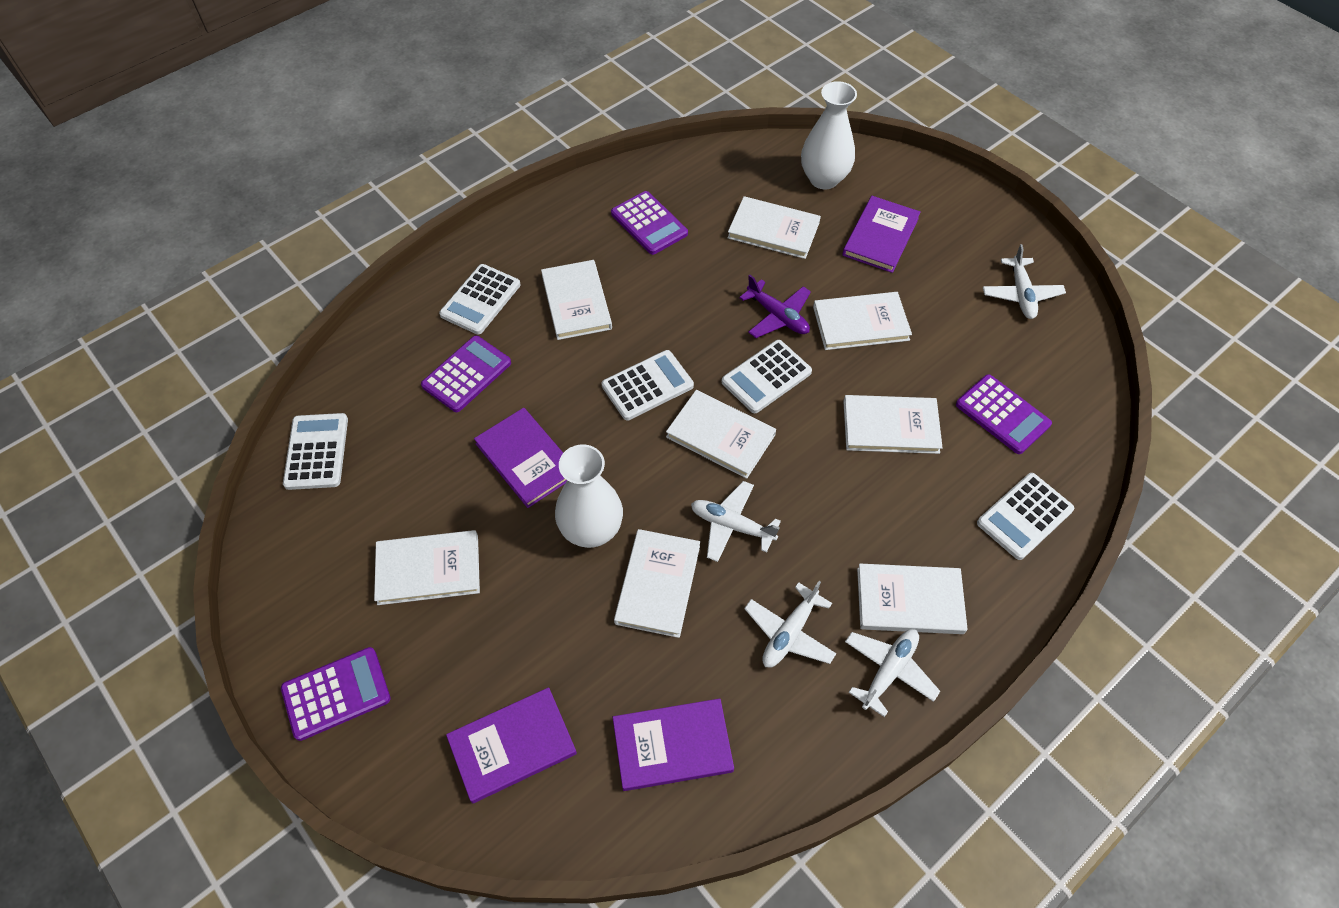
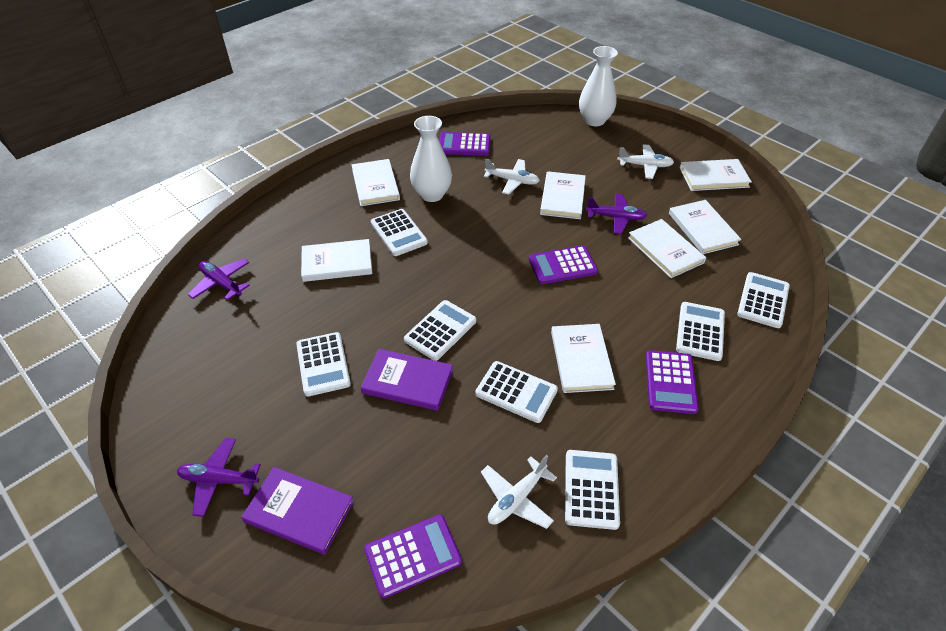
purple book: [446,687,577,803] [474,408,567,508] [613,698,734,791] [842,196,921,273] = 4 -> [241,467,354,555] [361,349,453,411] = 2
purple plane: [739,275,811,338] = 1 -> [177,438,261,517] [188,259,250,300] [586,194,647,234] = 3
white book: [374,530,480,605] [541,260,612,340] [614,529,700,638] [666,390,776,479] [727,196,821,259] [813,292,912,350] [843,395,943,454] [857,564,967,634] = 8 -> [301,239,372,282] [352,159,400,206] [540,171,586,219] [551,324,616,393] [628,219,706,278] [669,200,741,254] [680,159,752,191] = 7
white calculator: [283,413,348,490] [439,264,520,334] [602,350,694,421] [722,340,812,413] [977,473,1074,560] = 5 -> [296,332,351,397] [371,209,428,256] [404,300,476,361] [475,361,558,423] [565,450,620,530] [676,302,725,361] [737,272,790,328] = 7
white plane: [691,481,781,562] [744,581,837,668] [845,629,940,717] [983,244,1066,319] = 4 -> [481,455,557,529] [484,159,540,195] [618,144,674,179] = 3

